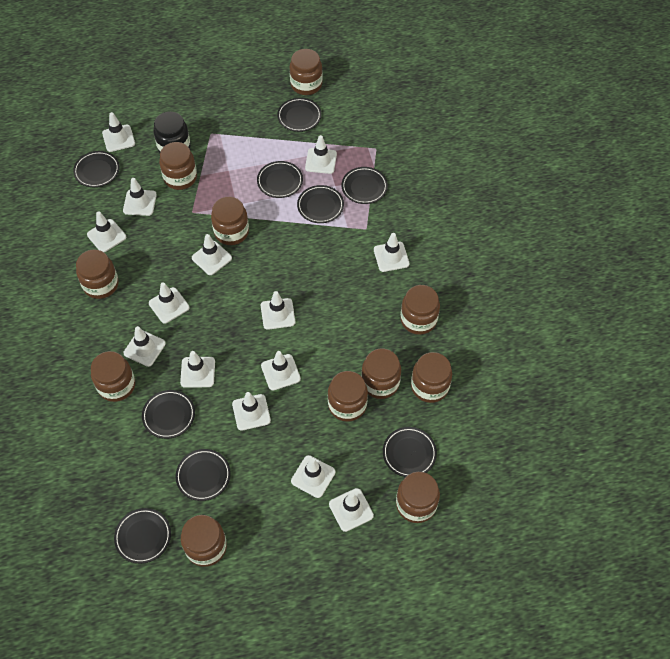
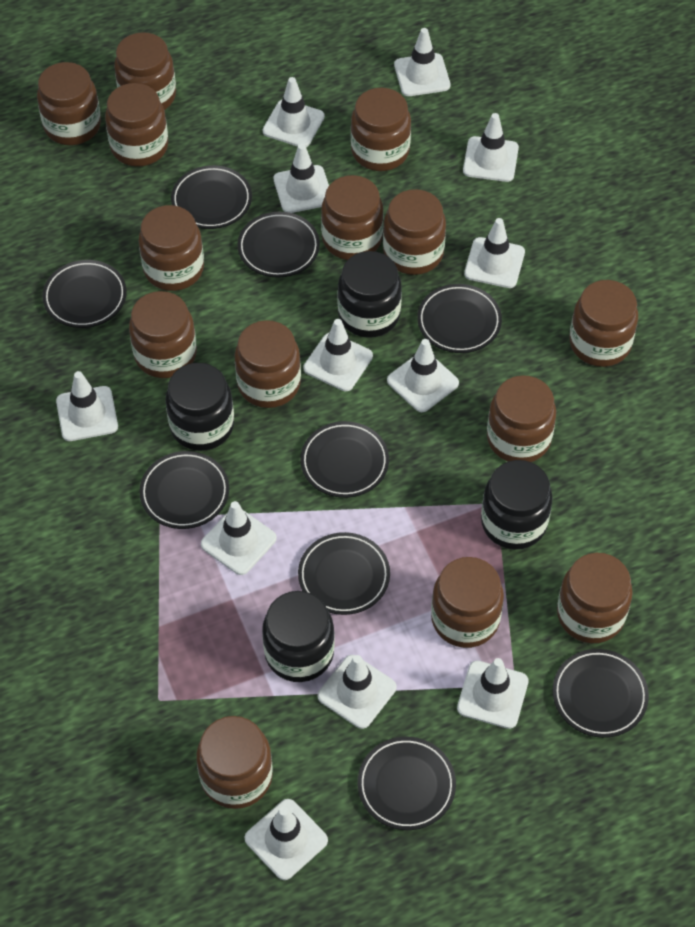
black jar: [153,112,191,153] = 1 -> [165,363,234,451] [262,591,335,682] [337,251,402,338] [481,460,553,550] = 4
brown jar: [76,249,119,299] [91,351,135,402] [159,142,197,190] [181,515,227,567] [211,197,249,245] [290,49,323,95] [328,371,368,422] [361,349,401,399] [396,472,440,523] [400,285,440,335] [411,352,452,403] = 11 -> [37,62,101,145] [105,83,168,167] [114,32,176,110] [129,291,197,378] [139,205,204,291] [196,716,273,809] [235,320,301,408] [321,175,383,260] [351,88,411,171] [383,189,446,275] [431,557,504,648] [487,375,556,462] [557,553,633,643] [569,280,638,367] = 14
white traffic cone: [87,211,126,252] [102,112,135,152] [123,178,157,216] [124,326,166,367] [149,282,189,324] [180,351,215,388] [192,234,232,275] [232,392,271,431] [261,291,295,330] [261,351,301,390] [291,455,335,498] [305,135,337,174] [329,488,374,532] [374,233,409,272] = 14 -> [56,371,118,441] [201,501,277,575] [245,799,328,880] [263,77,325,147] [274,143,329,213] [303,319,373,391] [318,655,396,729] [387,339,459,412] [394,28,450,96] [457,658,529,729] [463,113,519,182] [464,218,525,288] = 12

